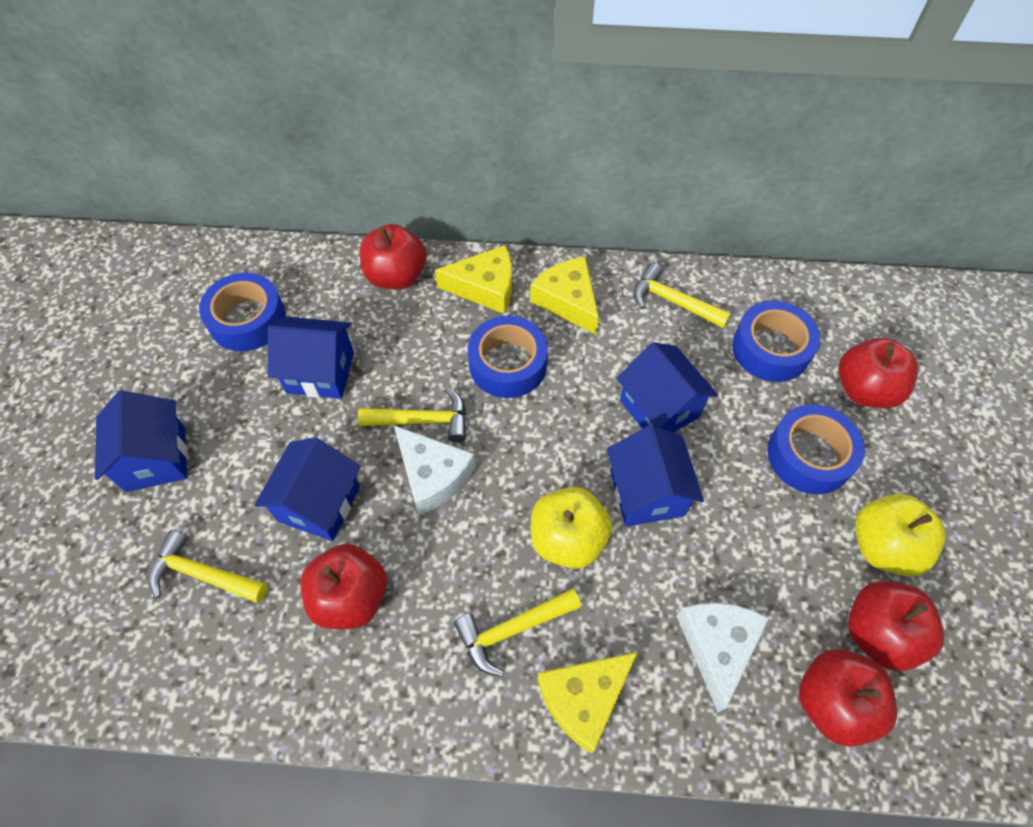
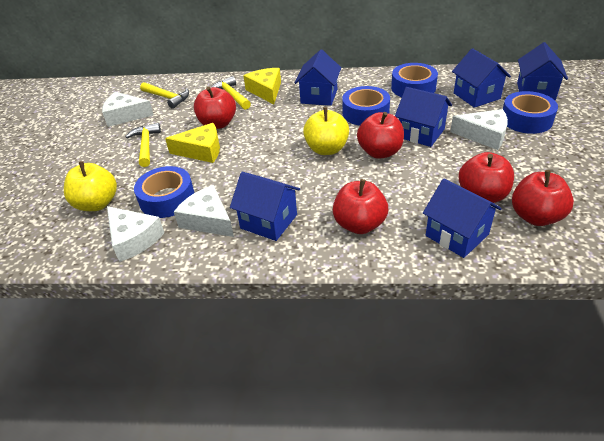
blue house: [95,390,188,492] [254,437,361,541] [268,317,354,399] [607,425,704,527] [616,342,718,432] = 5 -> [230,172,300,241] [295,50,341,106] [395,87,452,147] [423,179,502,258] [452,48,511,108] [517,42,568,100] = 6
white cheese: [394,426,476,515] [677,603,769,713] = 2 -> [102,92,154,127] [107,206,164,262] [174,185,234,237] [450,109,508,150] = 4
yellow cheese: [435,245,512,314] [530,257,599,334] [537,652,638,754] = 3 -> [165,123,220,163] [243,68,281,104] = 2
yellow hammer: [148,530,268,603] [358,387,466,442] [454,588,581,677] [634,262,731,328] = 4 -> [125,123,161,167] [140,82,189,109] [211,76,251,110] = 3

